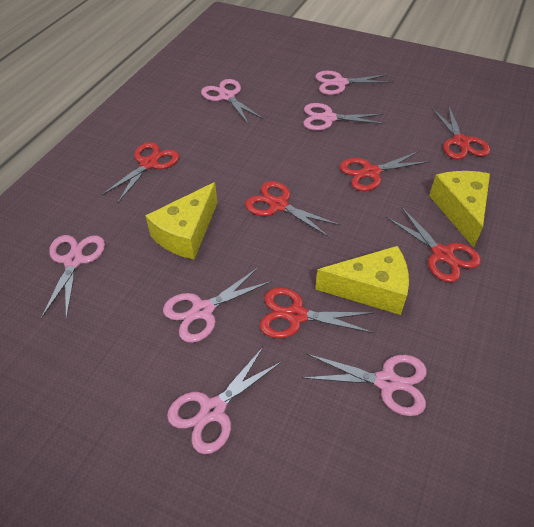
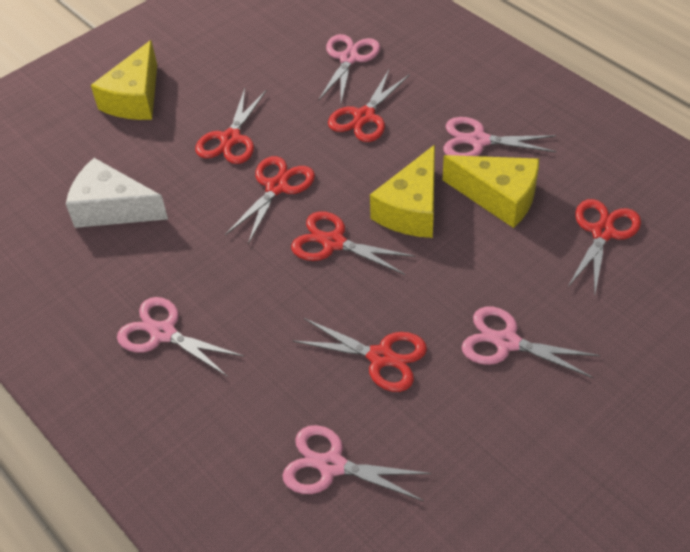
pink scissors: [41,235,105,320] [163,267,272,343] [167,346,283,454] [201,79,263,125] [303,103,385,131] [303,354,427,416] [315,71,393,95] = 7 -> [117,297,244,377] [282,425,431,501] [318,34,380,103] [443,117,557,156] [462,307,600,379] = 5
white cheese: none = 0 -> [66,158,168,228] = 1

